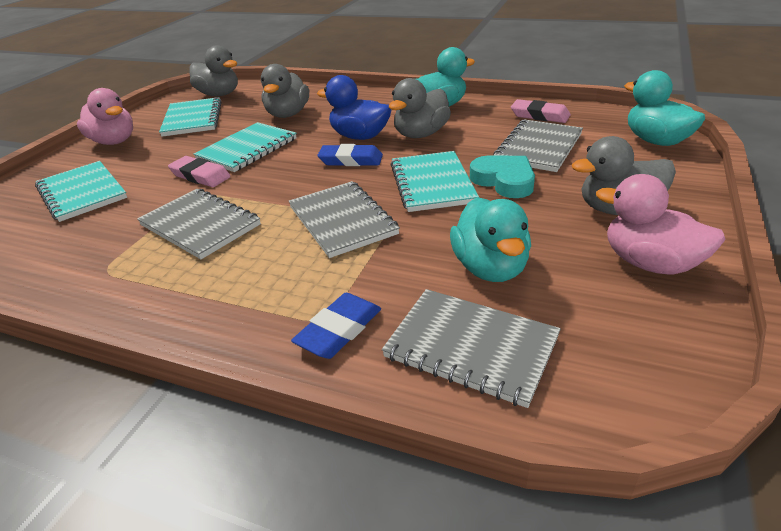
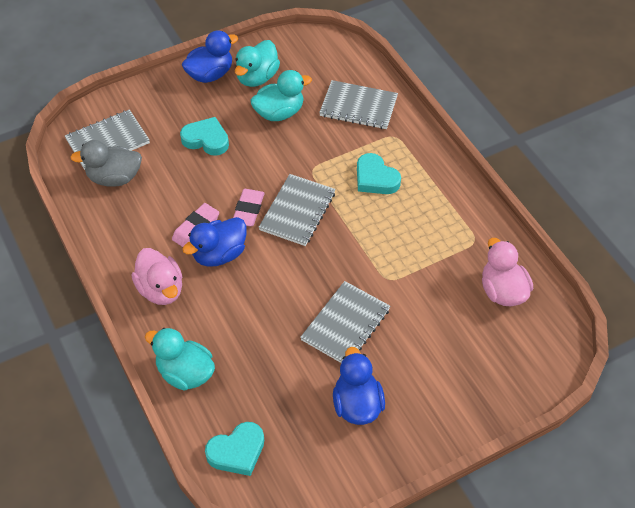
blue duck: [317,75,391,140] = 1 -> [182,30,238,83] [182,217,247,267] [333,347,385,425] = 3
blue eraser: [291,293,381,359] [317,144,383,166] = 2 -> none = 0
grey duck: [190,45,238,96] [261,64,309,118] [389,78,451,138] [572,136,676,215] = 4 -> [70,140,142,187] = 1
turquoise heart: [470,156,535,198] = 1 -> [180,117,229,156] [205,422,264,476] [357,153,401,194] = 3
turquoise notebook: [35,161,127,222] [159,97,222,137] [194,122,297,172] [390,151,479,212] = 4 -> none = 0

